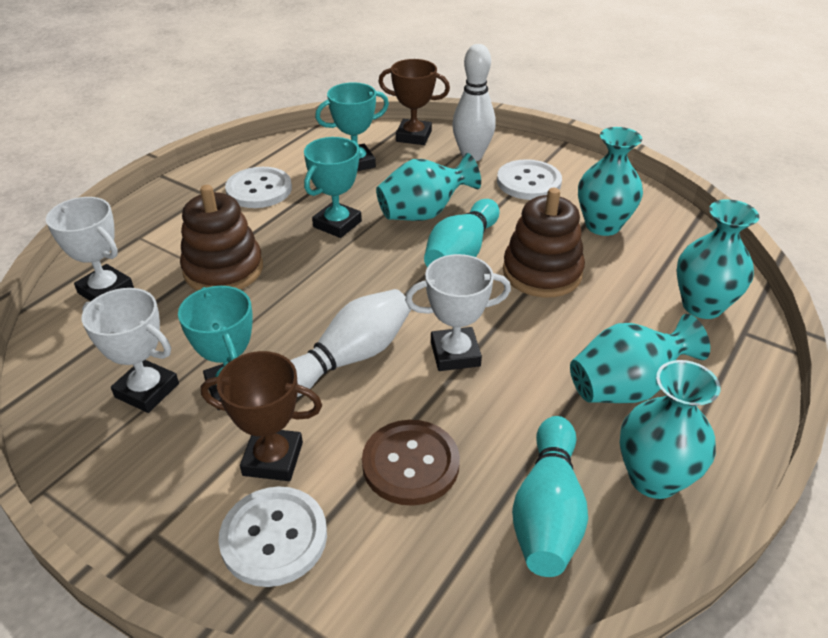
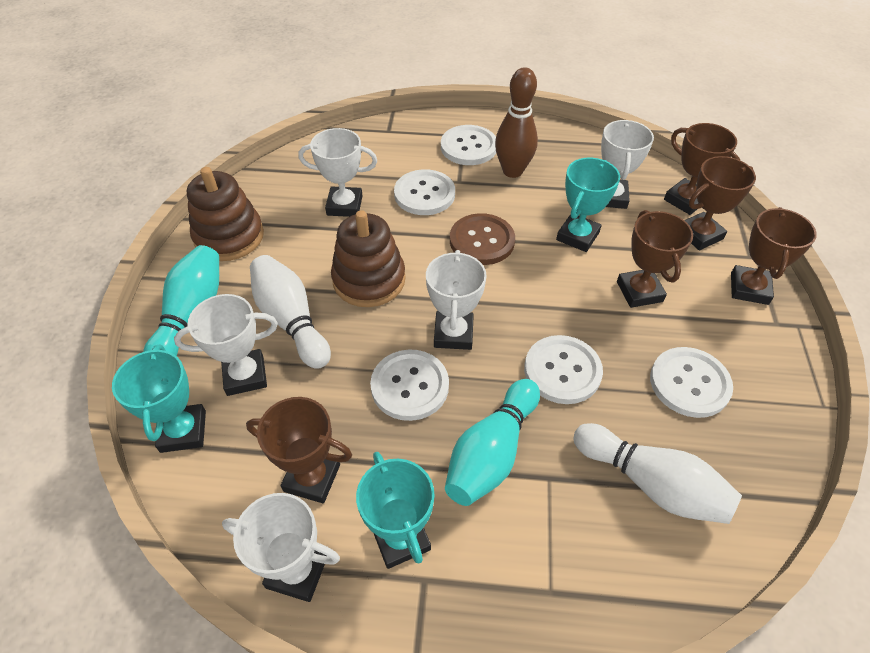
brown bowling pin: none = 0 -> [495,67,538,178] = 1
brown trophy: [201,351,322,481] [378,59,450,145] = 2 -> [246,397,352,504] [617,210,693,308] [664,123,740,215] [685,156,756,250] [731,207,817,305] = 5
turquoise vase: [376,153,481,221] [570,314,710,403] [578,127,643,236] [619,360,720,499] [676,199,759,319] = 5 -> none = 0
white button: [218,486,327,587] [225,167,292,208] [497,159,562,200] = 3 -> [370,350,449,421] [394,169,455,215] [441,125,496,165] [524,335,603,404] [650,347,733,418] = 5
white trophy: [46,197,134,301] [82,288,179,413] [405,254,511,371] = 3 -> [174,294,278,396] [222,493,340,602] [299,128,377,217] [426,250,487,350] [601,120,654,209] = 5

